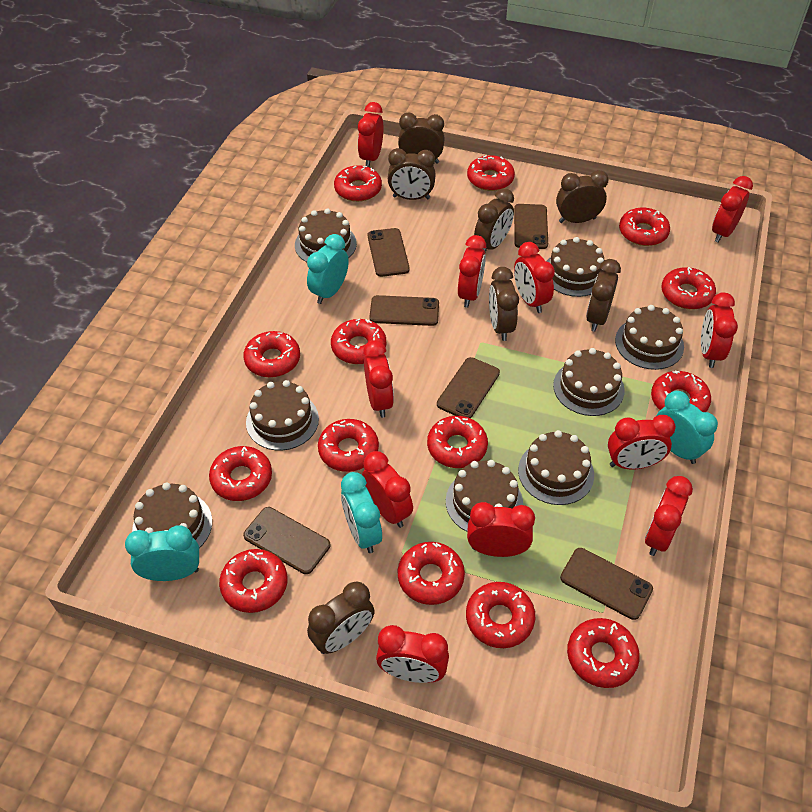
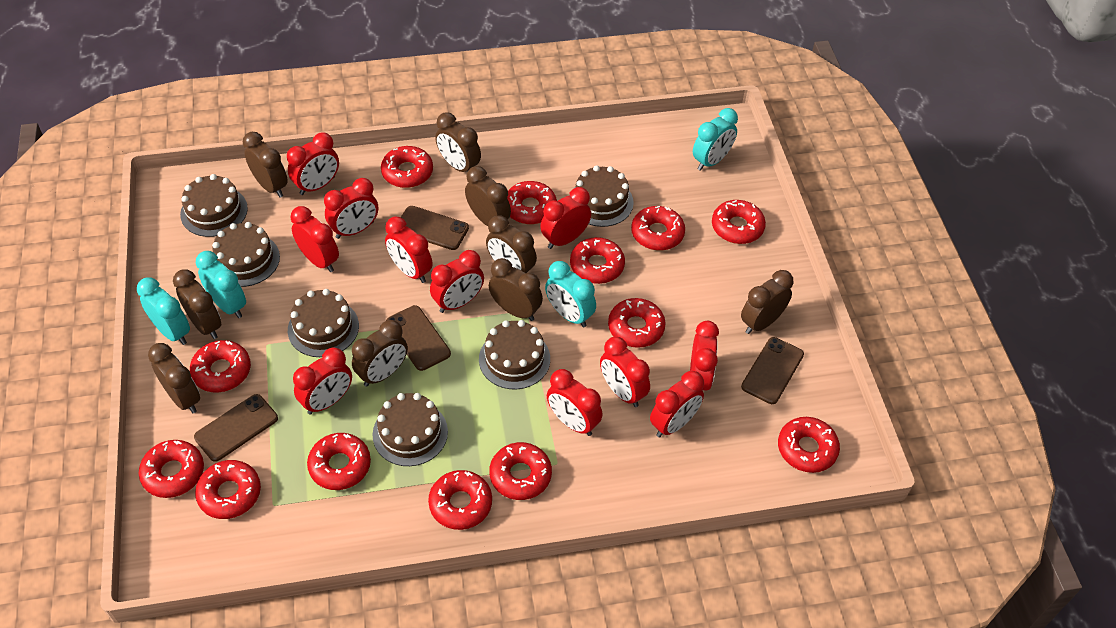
brown cake: [132,482,212,548] [246,380,319,450] [295,209,357,262] [446,460,523,532] [518,430,594,505] [546,237,604,297] [553,348,625,416] [615,305,684,370] = 8 -> [180,174,248,237] [212,222,280,287] [288,289,359,357] [372,393,448,466] [479,320,550,389] [573,165,634,227] = 6
brown clock: [307,582,375,654] [388,148,436,200] [398,112,445,164] [474,188,514,252] [489,267,519,341] [556,170,609,223] [586,259,621,332] = 7 -> [148,343,200,413] [173,269,221,339] [243,132,288,198] [352,320,408,387] [435,112,481,172] [465,166,511,226] [486,216,537,273] [489,258,543,321] [741,270,793,334] = 9
brown phone: [243,507,330,574] [368,228,410,277] [369,295,439,326] [437,357,500,418] [514,204,548,249] [560,548,653,620] = 6 -> [194,394,278,462] [386,305,451,371] [401,206,469,250] [741,337,804,404] = 4
red donut: [209,446,272,501] [219,549,288,613] [243,331,300,378] [318,419,379,472] [331,319,386,364] [334,165,382,202] [398,542,465,605] [427,416,488,468] [466,582,535,648] [467,155,515,191] [567,618,640,688] [619,207,670,246] [651,371,711,412] [661,267,716,309] = 14 -> [139,440,204,498] [190,340,251,393] [195,460,261,519] [307,433,371,490] [381,146,433,188] [428,470,492,530] [489,442,552,500] [507,181,557,224] [570,237,625,284] [608,298,666,348] [631,206,685,250] [712,200,766,244] [778,417,840,473] = 13

